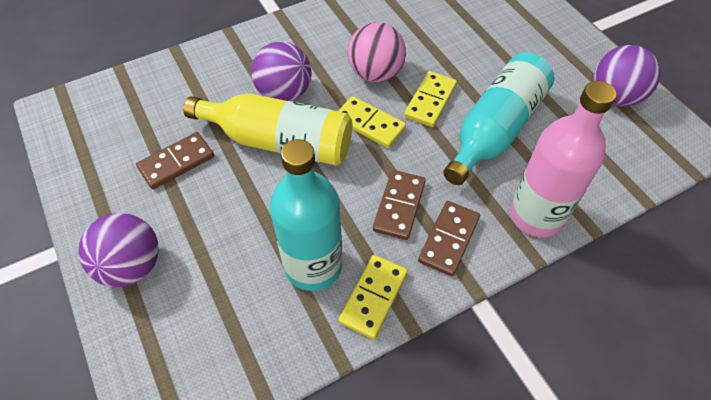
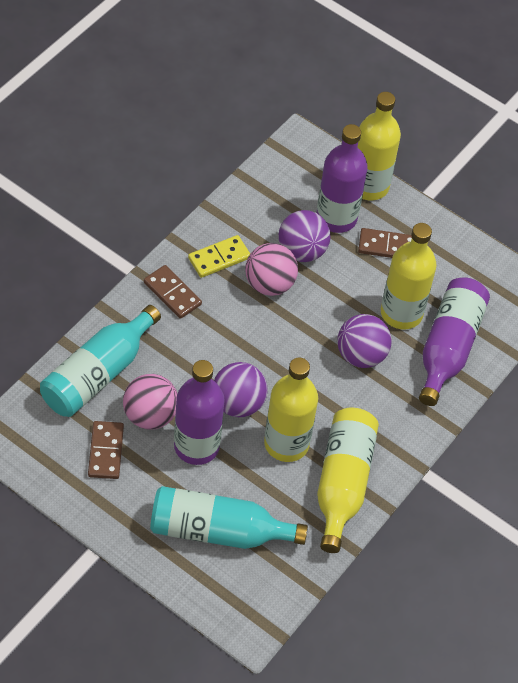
pink ball: [348,22,406,82] = 1 -> [123,374,177,430] [245,243,298,296] = 2
pink bottle: [510,81,616,237] = 1 -> none = 0
purple bottle: none = 0 -> [174,360,225,465] [316,124,368,233] [419,277,490,406] = 3
yellow bottle: [183,93,352,166] = 1 -> [264,357,318,462] [317,407,379,553] [358,92,401,200] [381,223,437,329] = 4
yellow domino: [338,96,406,148] [338,255,408,339] [404,71,457,127] = 3 -> [188,235,250,278] = 1

